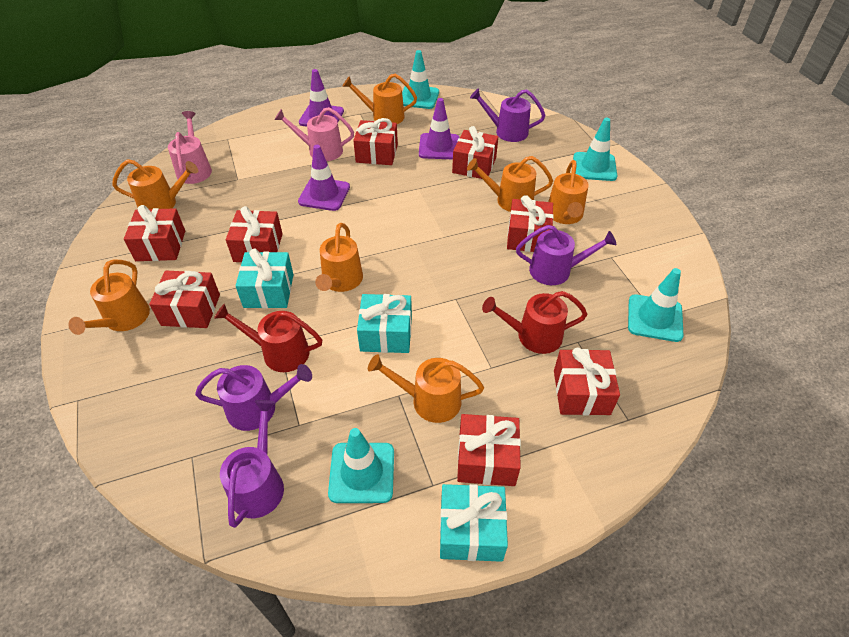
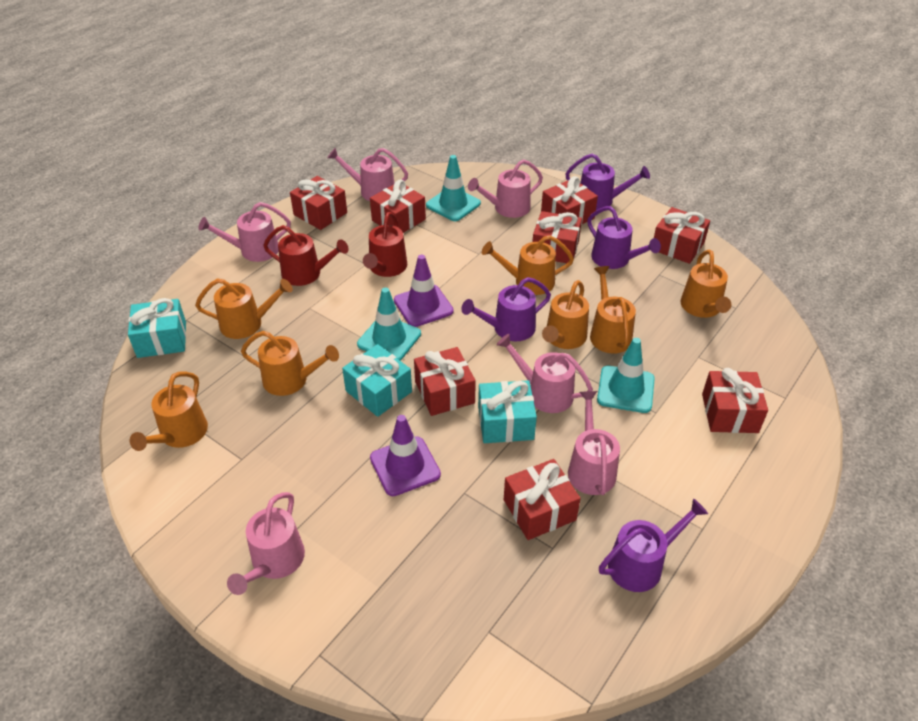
pink watering can: [168,111,212,184] [274,107,354,161] = 2 -> [198,202,291,262] [227,492,305,595] [328,148,408,201] [468,159,543,218] [496,334,593,413] [568,391,620,495] = 6
purple traffic cone: [298,145,350,211] [299,69,344,127] [419,98,460,159] = 3 -> [370,415,441,496] [394,255,454,327] = 2
turquoise traffic cone: [328,428,394,503] [402,50,439,109] [573,118,617,181] [628,268,684,342] = 4 -> [357,287,421,361] [426,155,481,221] [597,338,655,413] = 3

